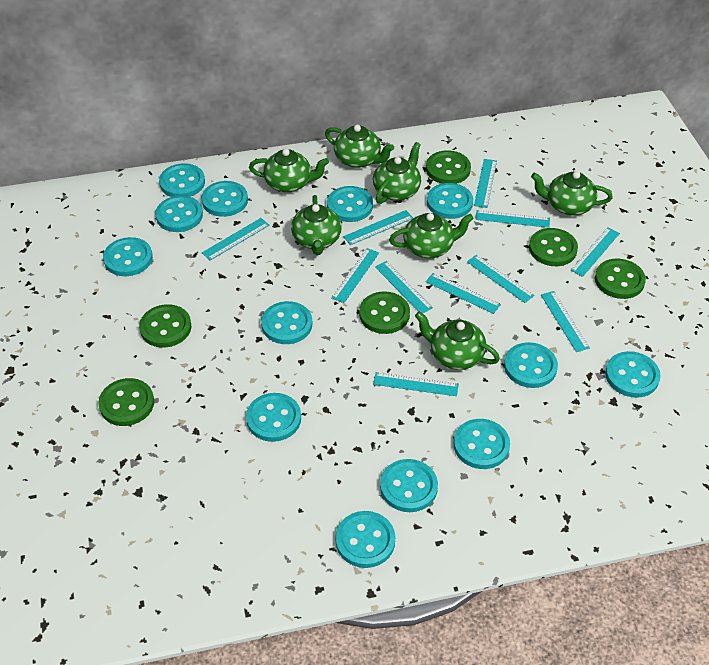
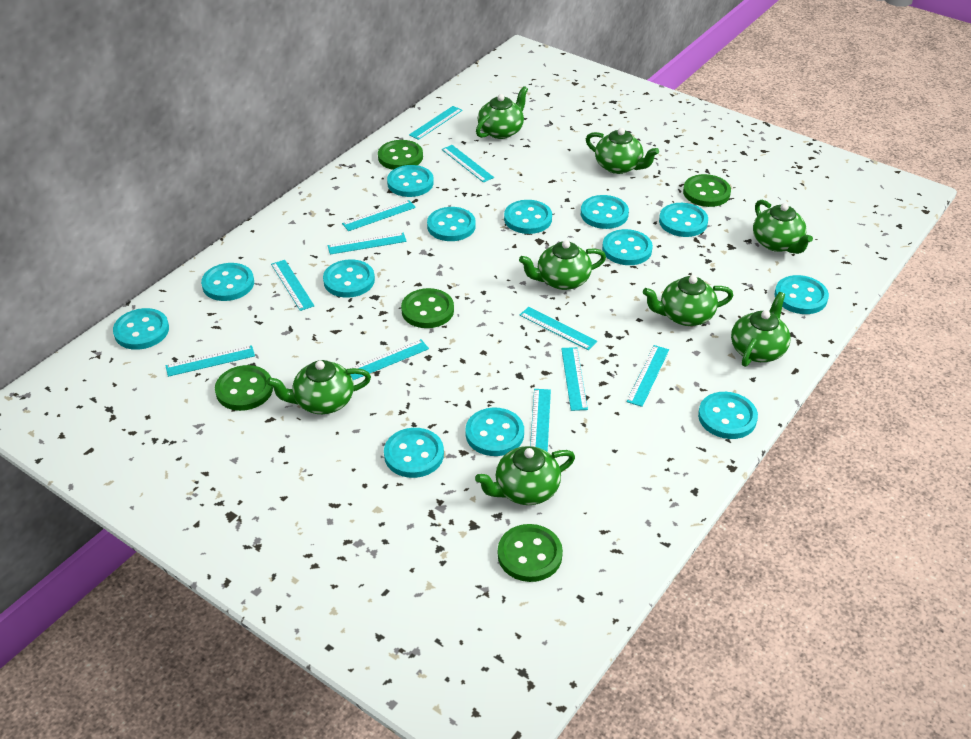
green button: [98,378,154,426] [139,304,191,348] [359,291,410,334] [426,150,471,184] [529,228,578,266] [595,259,646,299] = 6 -> [215,365,273,411] [378,140,423,170] [401,288,454,328] [498,524,563,582] [683,174,731,207] = 5
green teapot: [249,149,329,192] [291,195,342,255] [325,125,394,168] [373,142,421,204] [389,213,474,258] [415,311,500,370] [531,171,613,216] = 7 -> [267,360,371,414] [475,446,575,505] [476,86,528,139] [519,240,606,290] [586,128,659,174] [643,275,733,326] [731,292,790,367] [753,200,813,254] = 8

